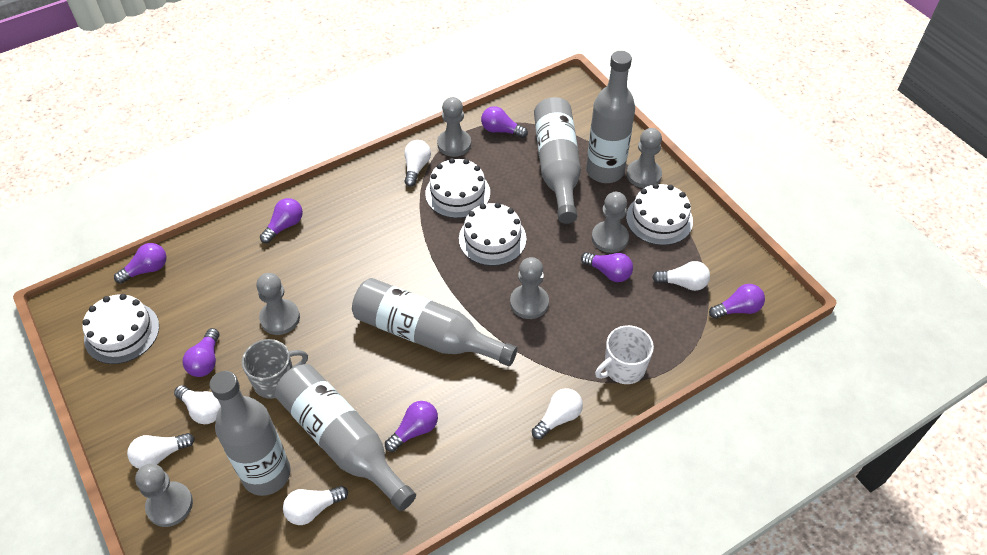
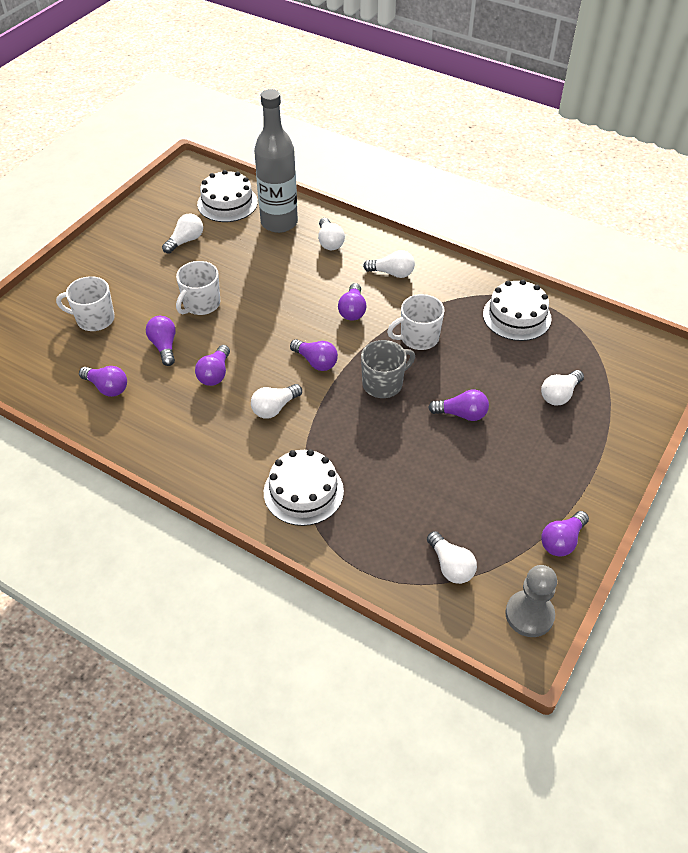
grey bottle: [210,371,291,496] [275,364,416,511] [352,278,517,366] [534,97,581,224] [586,51,635,183] = 5 -> [254,89,298,233] = 1
grey pawn: [135,464,193,527] [256,273,300,335] [437,97,471,157] [510,257,549,319] [592,192,629,253] [627,128,662,188] = 6 -> [505,565,557,637] = 1
white cake: [82,294,159,364] [425,158,490,218] [459,202,526,266] [626,183,693,245] = 4 -> [197,170,258,222] [264,449,344,526] [483,280,552,341] = 3
white mug: [595,325,654,384] = 1 -> [56,276,115,331] [176,261,220,315] [387,294,445,350] = 3

